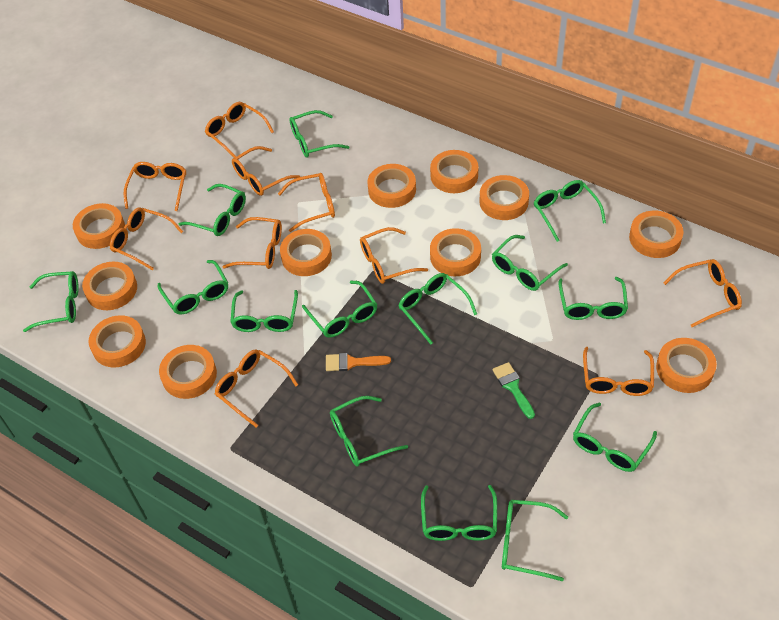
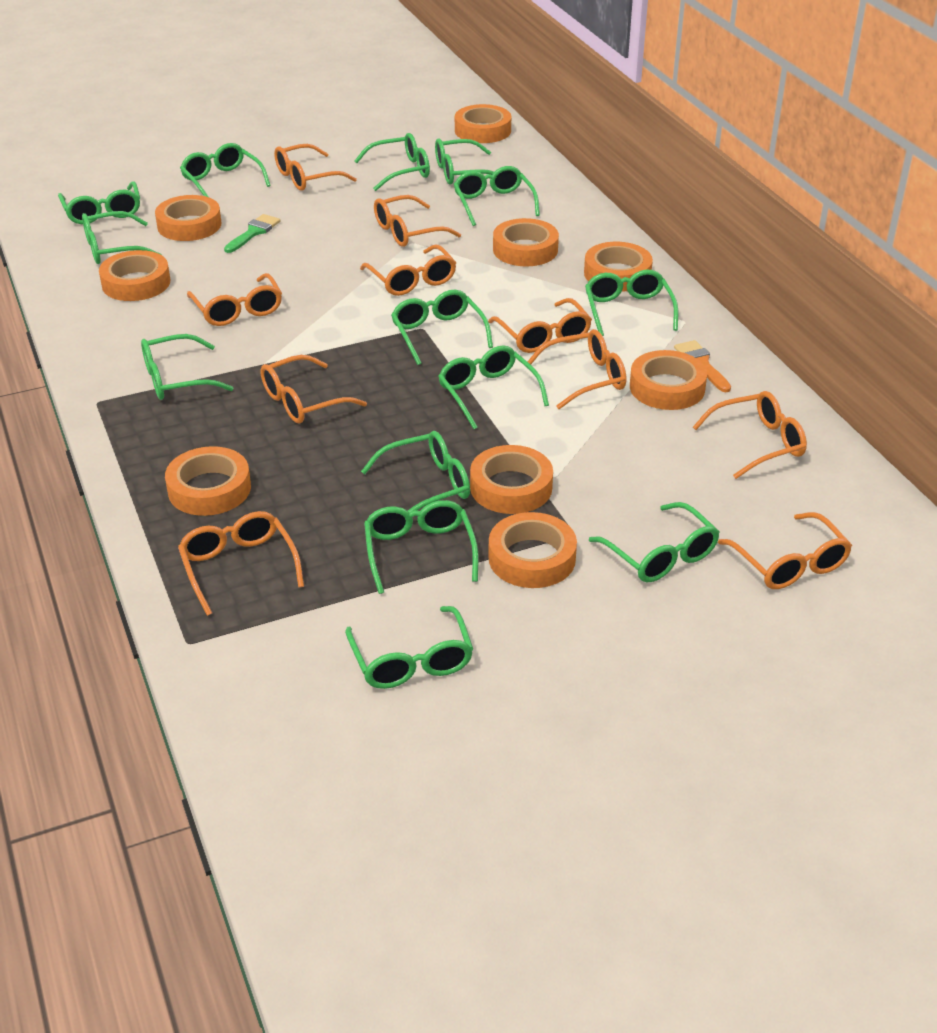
orange tape: [73,203,125,249] [82,262,137,310] [88,315,146,368] [159,345,217,399] [280,229,332,276] [367,164,416,208] [430,150,478,193] [430,228,481,276] [480,175,529,220] [629,211,684,258] [656,338,717,393] = 11 -> [99,250,170,301] [155,195,222,241] [165,446,251,516] [455,104,511,143] [470,445,553,514] [488,512,577,588] [493,218,559,266] [584,242,653,292] [630,350,707,410] = 9

